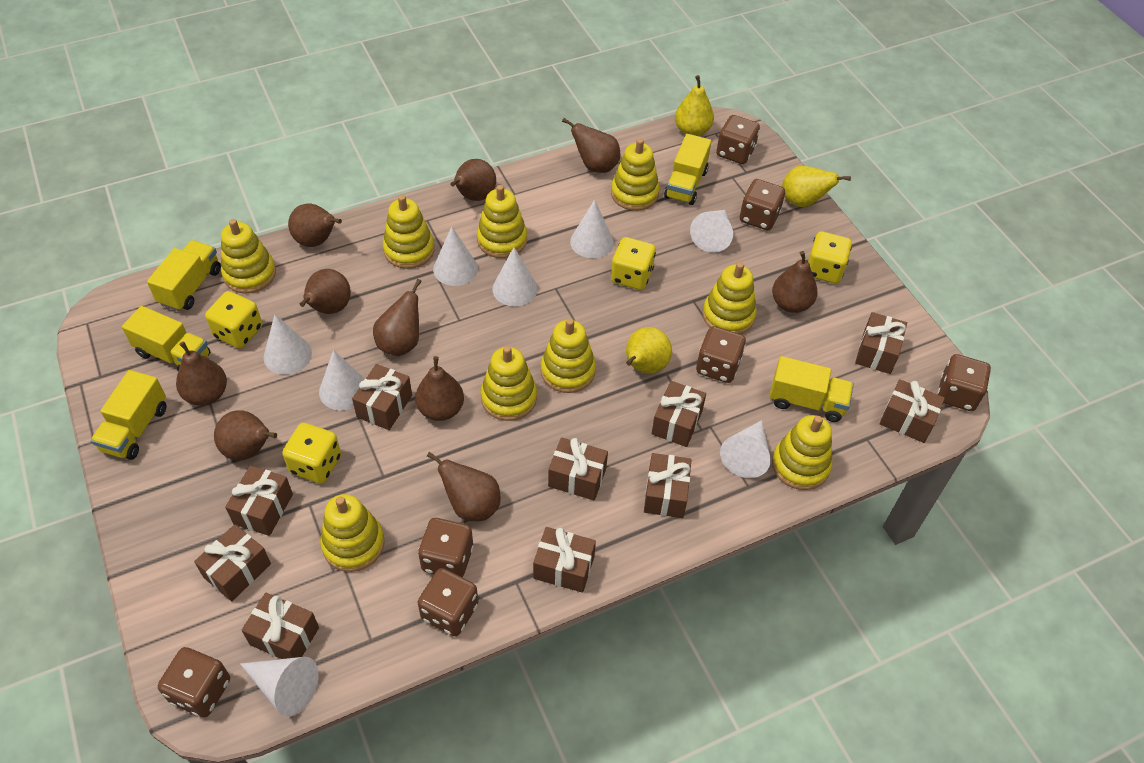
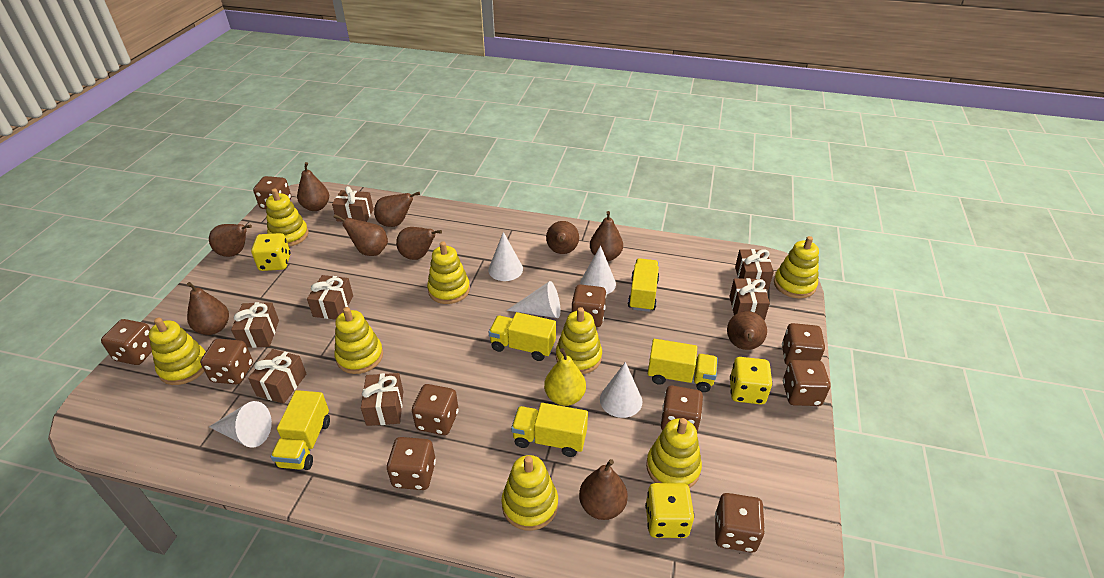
brown dice: [158,647,230,717] [418,518,473,577] [418,568,478,636] [696,326,746,383] [716,115,760,164] [740,179,785,230] [938,354,991,411] = 7 -> [101,319,152,365] [200,339,253,384] [253,176,291,209] [387,437,436,490] [412,384,459,435] [572,284,607,327] [660,386,703,432] [715,493,765,553] [782,323,825,365] [783,360,830,406] = 10
brown gift: [194,525,271,601] [225,465,293,536] [241,592,319,659] [352,364,412,430] [533,527,596,593] [548,437,608,500] [644,453,692,518] [651,381,706,447] [855,312,907,374] [879,379,945,443] = 10 -> [231,302,279,348] [248,349,306,404] [307,275,353,320] [332,186,374,222] [361,373,403,426] [729,278,770,321] [735,249,774,290] = 7
white cone: [240,657,319,717] [263,314,312,374] [319,350,365,411] [433,226,478,286] [492,247,538,306] [570,199,614,258] [690,210,733,253] [720,420,771,478] = 8 -> [209,401,272,448] [488,232,523,281] [507,281,560,318] [580,246,616,294] [600,362,642,418] = 5
yellow dice: [205,291,262,348] [282,423,341,484] [611,237,656,290] [808,231,852,284] = 4 -> [251,233,291,271] [645,483,694,538] [730,357,773,404] = 3
yellow pear: [626,327,672,374] [675,75,714,136] [782,166,851,207] = 3 -> [544,348,586,406] = 1
yellow stacking toy: [221,219,276,293] [320,494,385,572] [383,195,435,269] [477,185,527,258] [480,346,537,421] [541,318,596,393] [611,138,660,211] [702,262,757,334] [772,415,832,490] = 9 -> [149,318,206,385] [266,189,308,247] [334,307,383,374] [427,241,470,304] [501,455,558,531] [556,307,602,374] [646,418,702,488] [774,236,819,299] = 8

